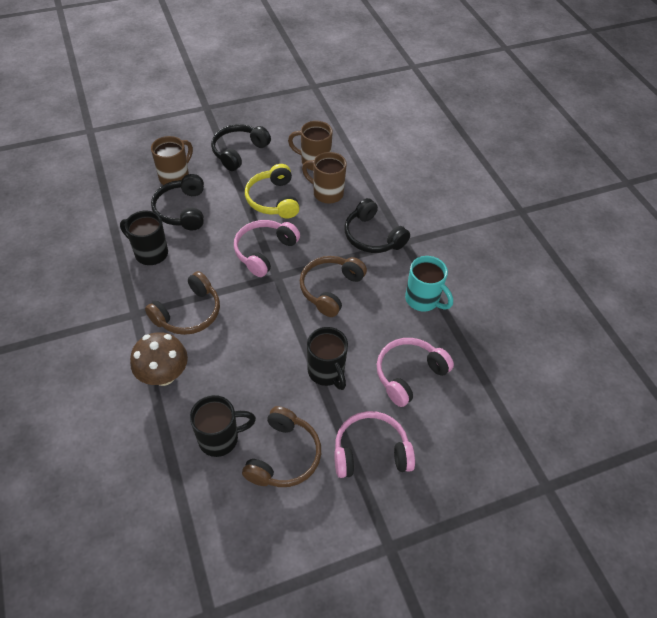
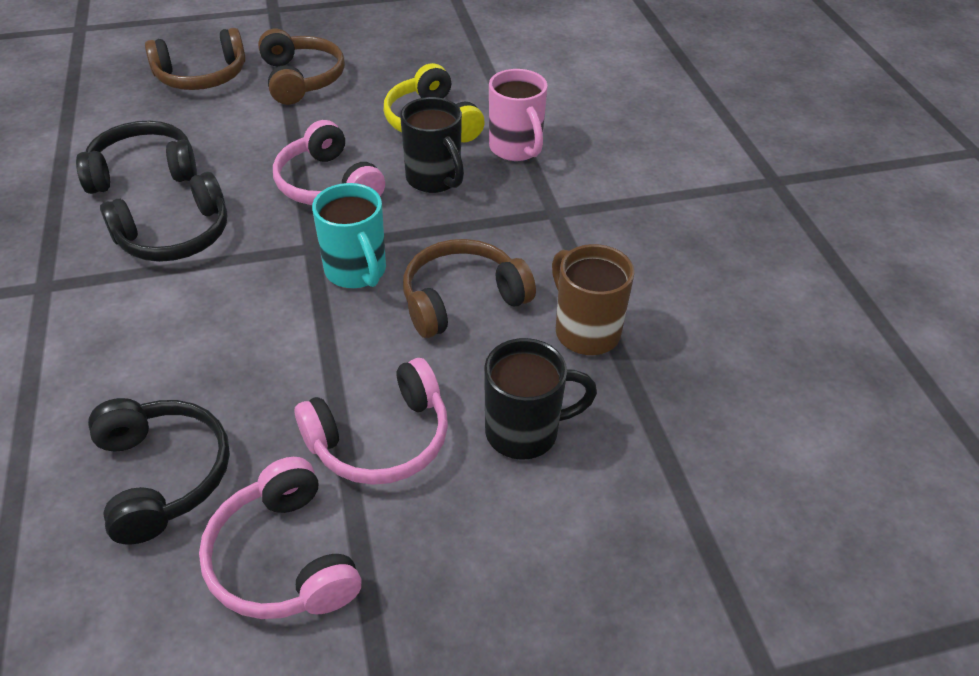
black mug: [120,211,168,265] [190,395,256,457] [307,327,348,390] = 3 -> [400,97,464,193] [484,338,597,460] = 2
brown mug: [151,136,193,185] [288,121,333,171] [302,152,347,203] = 3 -> [552,244,635,355] = 1
brown mushroom: [130,332,188,386] = 1 -> none = 0
pink mug: none = 0 -> [489,69,548,161] = 1

